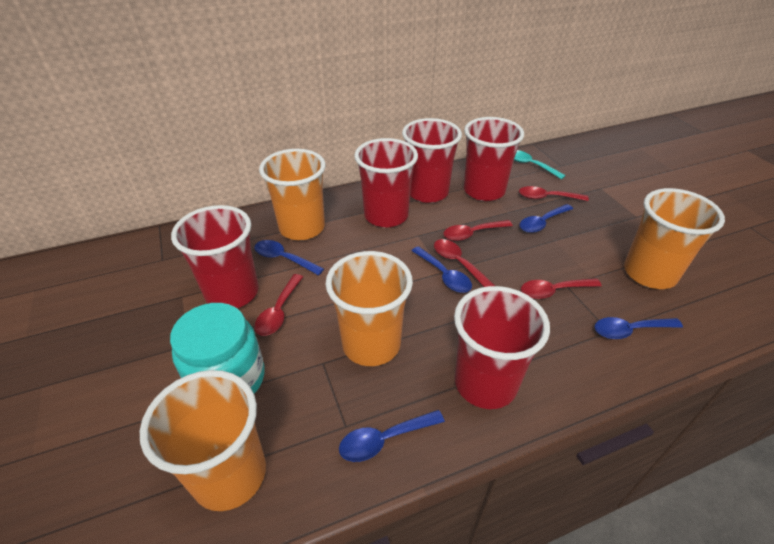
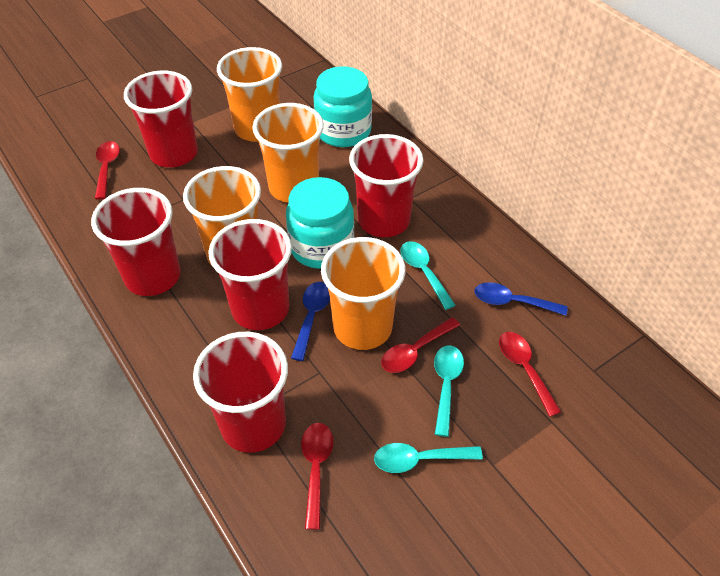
blue spoon: [254,240,324,275] [339,410,445,462] [412,246,472,293] [519,204,573,233] [595,317,683,339] = 5 -> [291,282,330,361] [474,282,568,316] = 2
red spoon: [254,274,303,336] [434,239,495,287] [443,220,513,241] [519,186,589,201] [521,278,602,299] = 5 -> [95,141,120,200] [301,423,333,530] [381,317,460,373] [499,332,561,417] = 4
turquoise jar: [170,303,265,394] = 1 -> [286,177,354,269] [313,66,372,147] = 2
turquoise spoon: [514,150,566,179] = 1 -> [374,443,483,473] [400,241,455,310] [434,345,464,437] = 3

